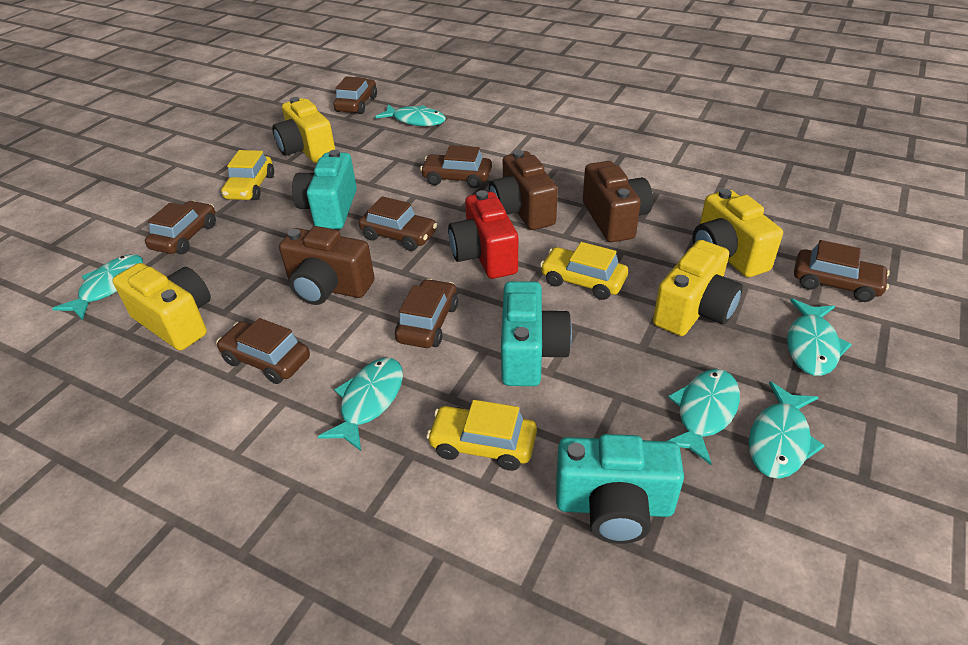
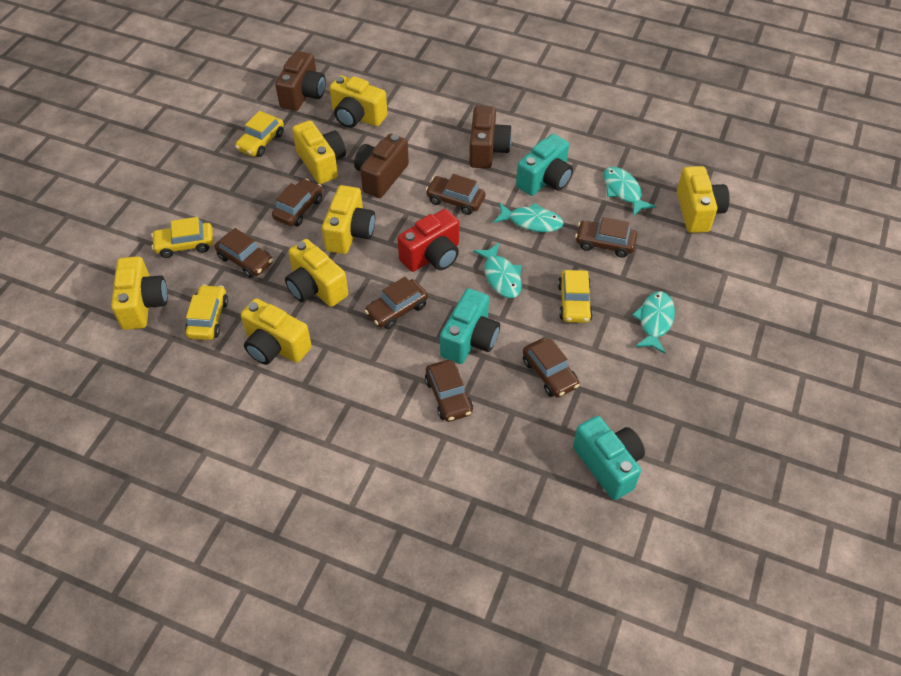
turquoise fish: [52,254,143,320] [318,358,403,451] [375,104,446,126] [667,369,740,465] [749,381,825,479] [787,298,852,376] = 6 -> [473,243,522,298] [493,202,564,232] [603,167,656,216] [632,291,675,354] = 4
yellow camera: [113,263,211,351] [272,97,335,163] [653,240,743,336] [693,189,783,277] = 4 -> [111,256,168,330] [241,298,312,365] [285,239,348,307] [292,120,346,184] [322,185,375,254] [330,75,387,128] [677,166,730,233] = 7
yellow car: [221,150,274,200] [427,400,537,471] [540,242,628,300] = 3 -> [151,217,214,258] [185,284,228,340] [235,111,284,157] [558,270,593,323] = 4

